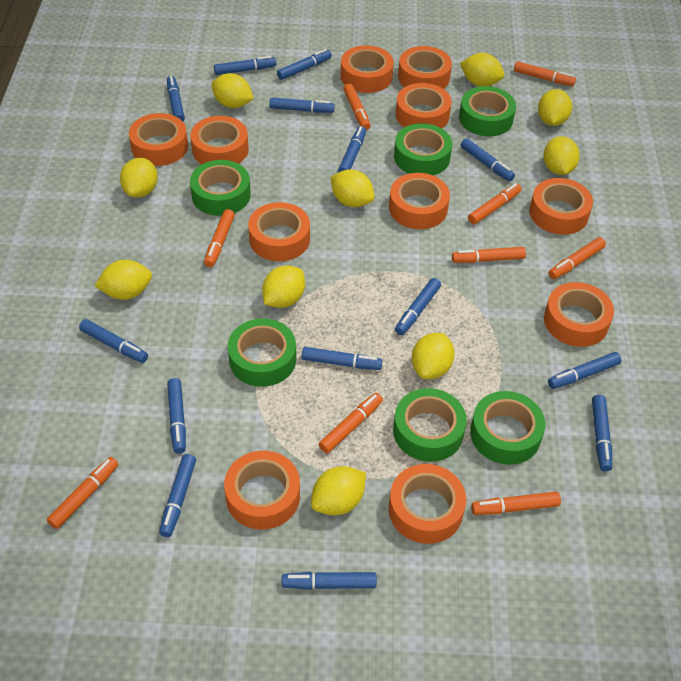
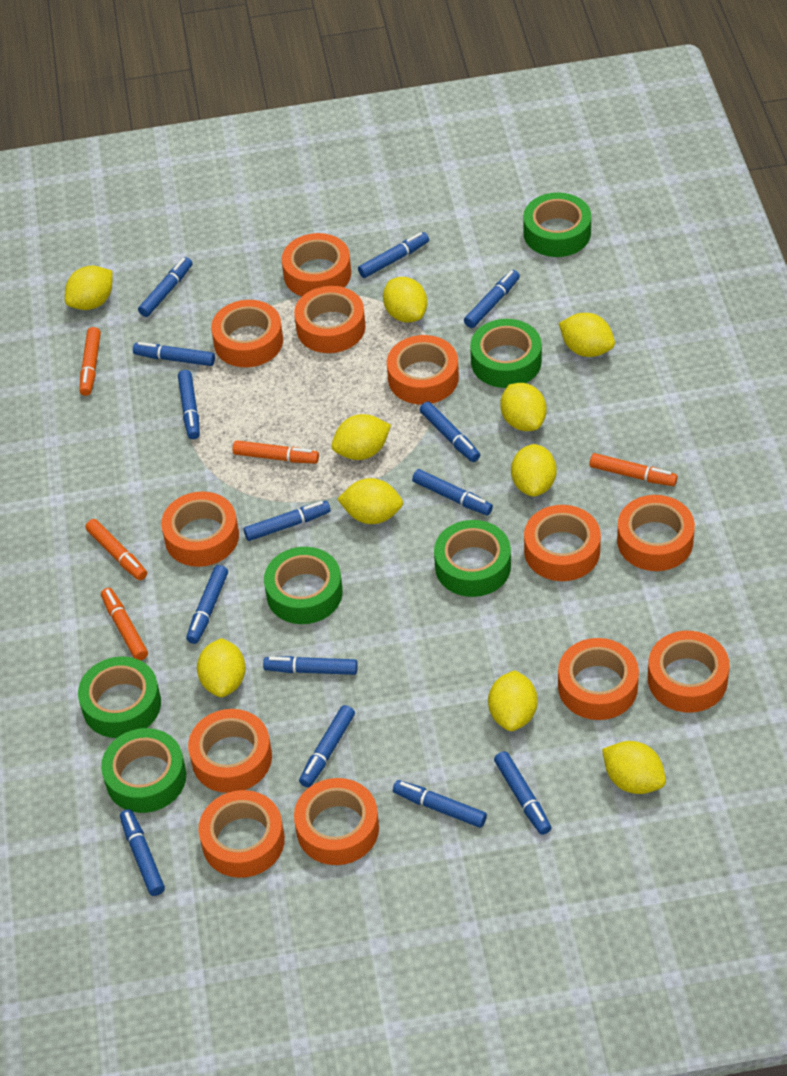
orange marker: [47,457,118,529] [204,209,235,267] [319,393,383,453] [343,83,371,130] [452,247,526,263] [468,183,522,224] [471,492,561,515] [514,61,576,86] [549,237,606,279] = 9 -> [80,327,101,396] [85,519,147,580] [101,588,148,661] [232,440,319,464] [589,453,678,486] = 5
orange tape: [129,113,188,166] [190,116,249,164] [224,451,300,530] [248,202,310,261] [341,45,394,93] [389,173,450,229] [389,464,466,544] [396,83,451,128] [398,46,452,89] [530,178,593,235] [544,282,614,347] = 11 -> [161,491,239,567] [188,709,272,793] [199,790,285,878] [211,300,283,367] [282,233,351,296] [294,286,366,353] [294,778,379,865] [387,335,459,405] [524,505,601,581] [558,638,639,720] [617,495,695,571] [648,631,730,713] = 12

